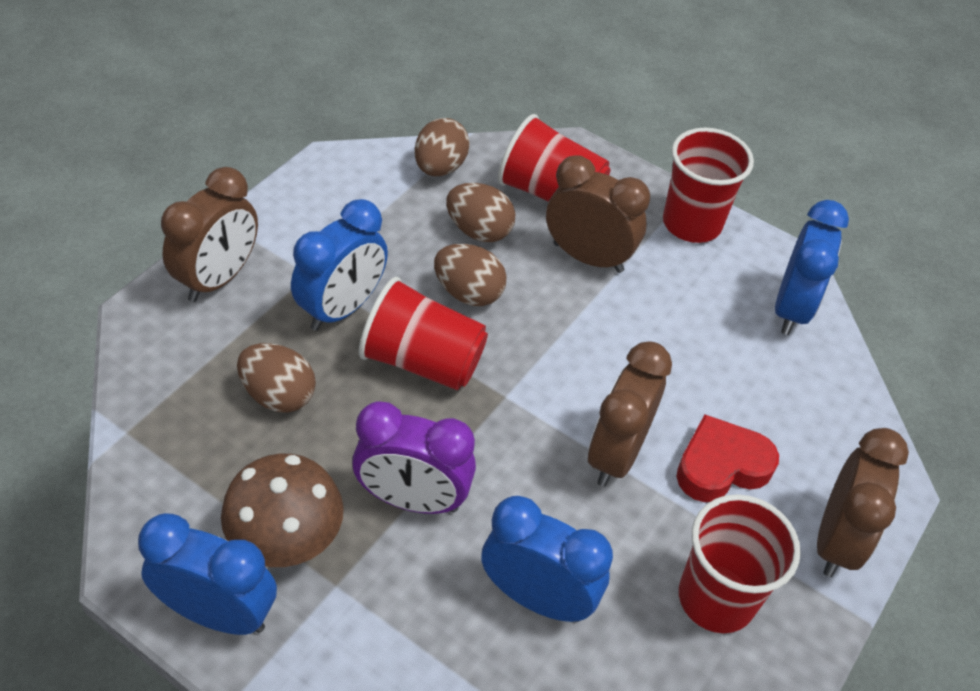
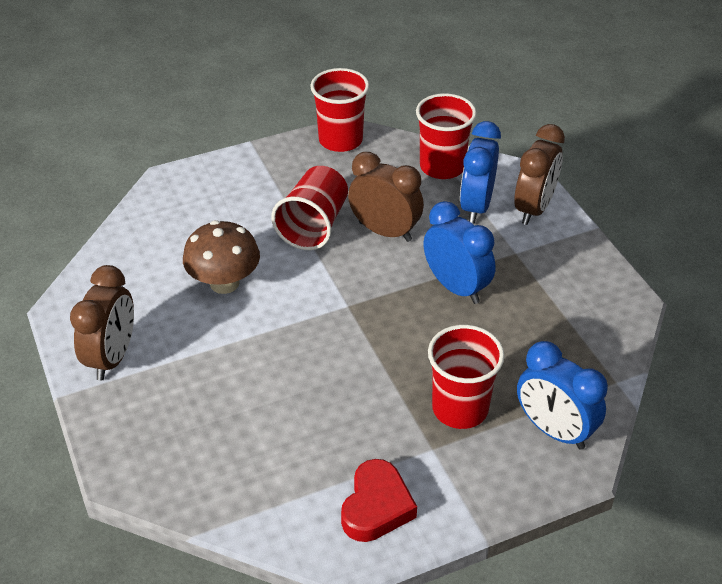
blue clock: [138,513,277,635] [291,199,388,331] [481,496,613,622] [775,200,849,335] = 4 -> [423,201,496,304] [460,121,501,224] [517,341,608,450] = 3
brown clock: [161,167,258,302] [546,156,650,273] [588,341,672,487] [817,428,909,577] = 4 -> [70,265,134,381] [348,152,424,242] [514,124,565,225] = 3
brown egg: [237,343,316,413] [415,118,470,176] [434,244,507,306] [446,183,515,242] = 4 -> none = 0
purple clock: [352,401,476,514] = 1 -> none = 0

